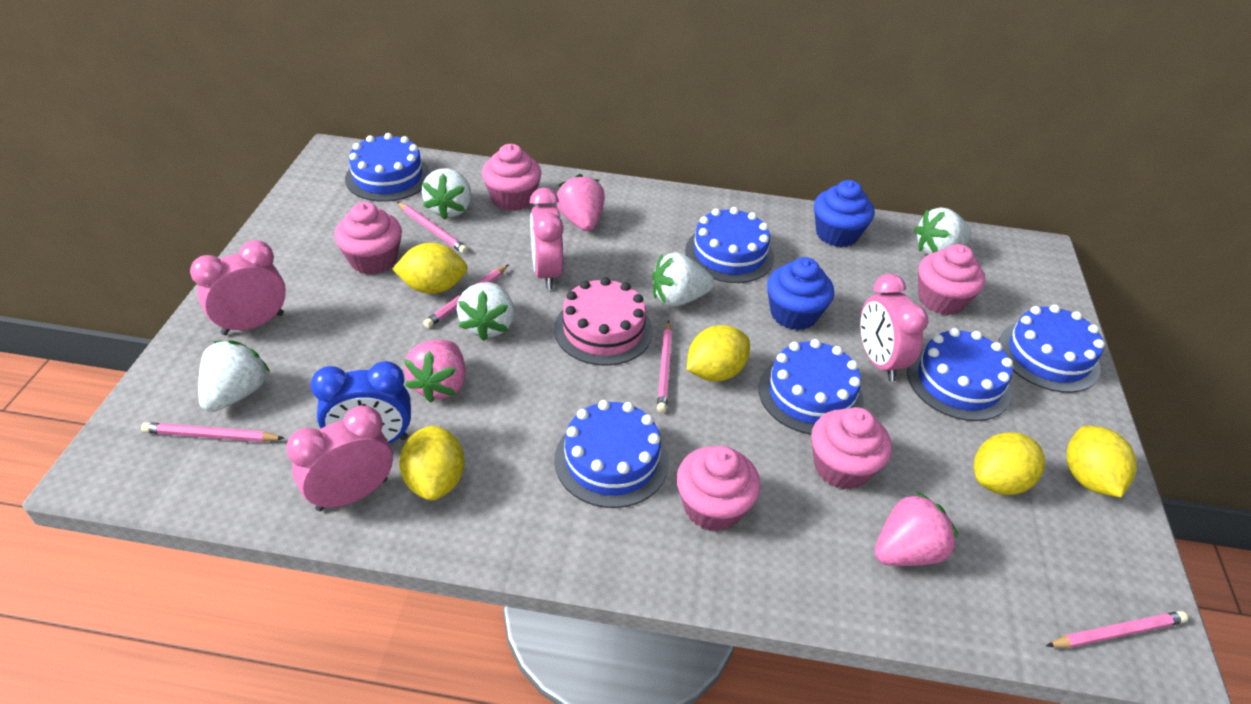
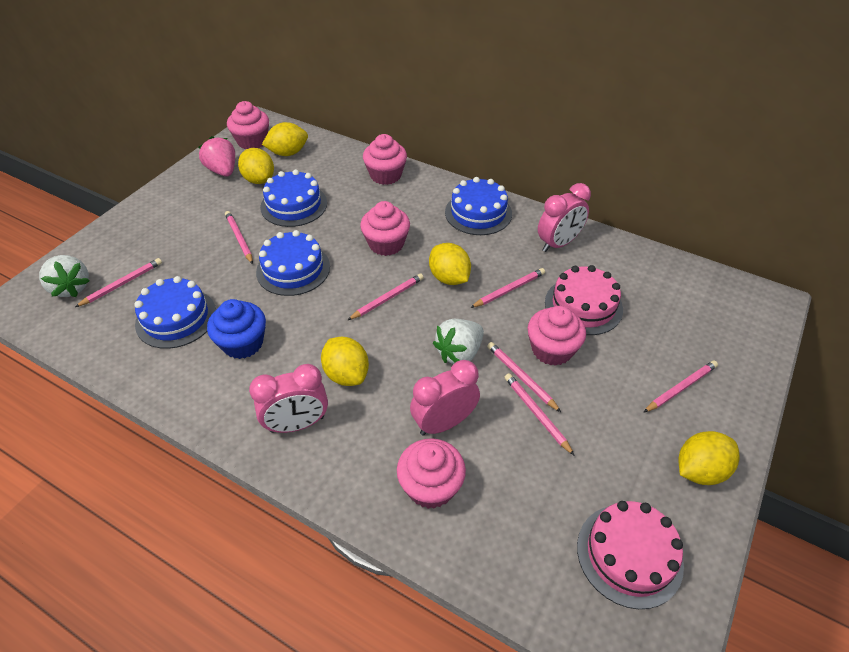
blue cake: [345,133,430,202] [554,400,669,508] [685,207,774,283] [759,339,864,434] [907,328,1013,421] [999,304,1105,393] = 6 -> [134,276,216,349] [256,230,330,296] [260,169,327,227] [445,177,512,235] = 4
blue clock: [310,361,411,444] = 1 -> none = 0
blue cupcake: [767,257,834,330] [814,180,874,247] = 2 -> [207,299,266,359] = 1
pink cake: [554,277,653,366] = 1 -> [545,265,623,335] [577,501,684,609] = 2
pink clock: [190,240,286,335] [286,405,393,511] [530,187,564,289] [860,274,928,381] = 4 -> [249,364,328,433] [410,360,480,436] [538,183,591,252] = 3
pink pencil: [141,422,285,442] [397,202,468,254] [423,264,509,328] [657,320,672,413] [1046,611,1188,648] = 5 -> [75,258,162,307] [225,211,253,264] [348,273,424,320] [470,268,545,308] [487,342,561,412] [505,373,575,456] [643,360,718,413] = 7
pink strawberry: [404,340,466,403] [557,174,605,231] [874,492,958,566] = 3 -> [198,136,235,176] = 1
white strawberry: [198,340,270,412] [422,168,471,220] [457,282,514,341] [652,252,714,307] [914,207,972,255] = 5 -> [39,255,90,297] [433,319,484,364] = 2

